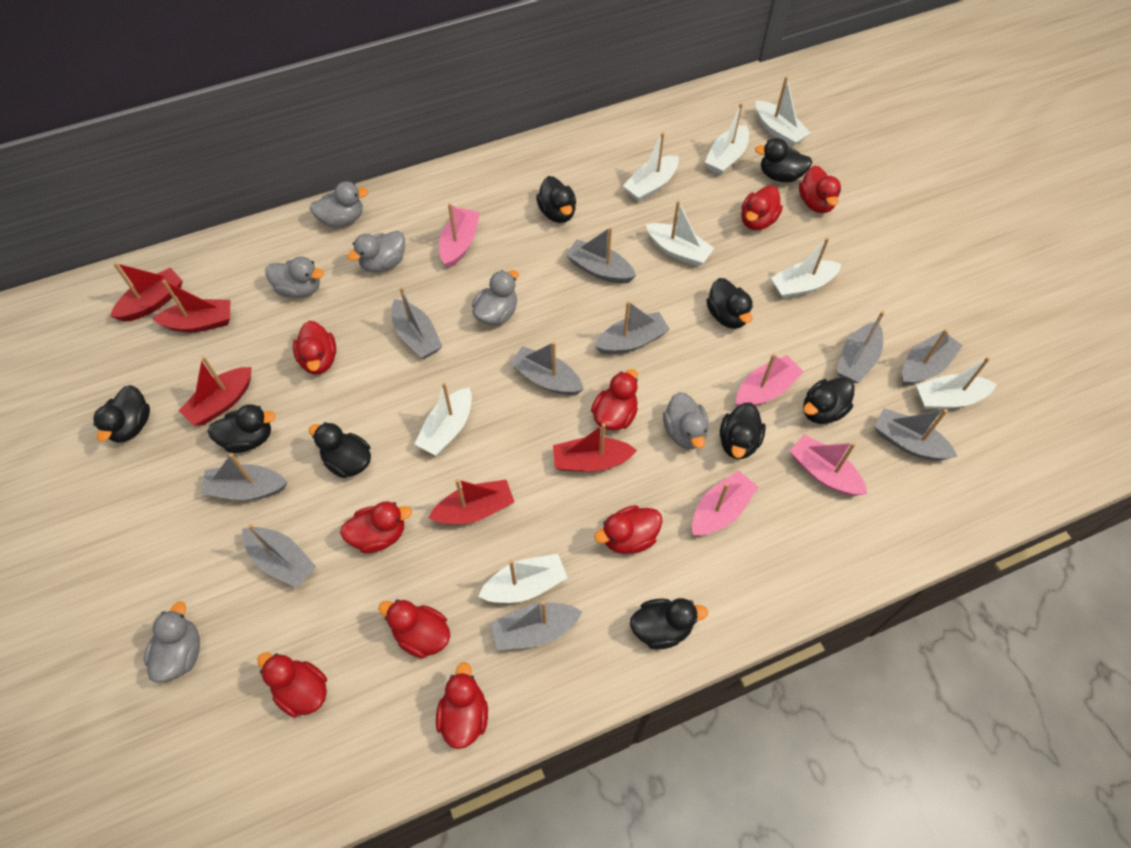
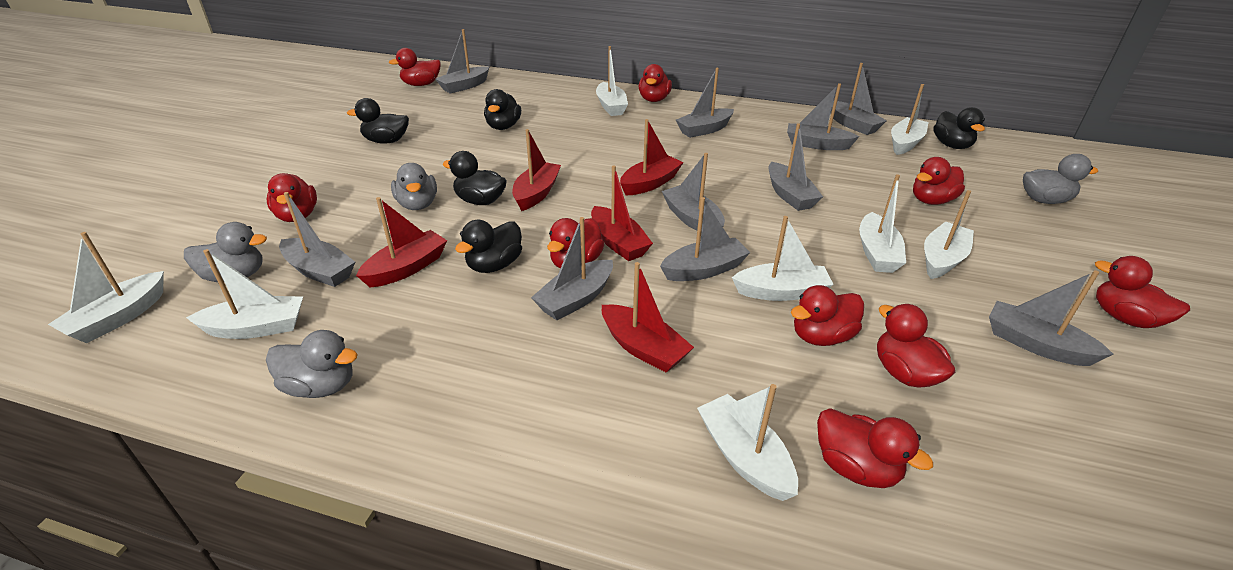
black duck: [93,385,150,443] [207,404,276,453] [309,422,371,478] [536,176,576,223] [630,598,708,650] [706,278,753,329] [720,402,766,459] [755,138,812,182] [803,377,855,424] = 9 -> [347,98,409,144] [442,151,507,205] [455,220,522,273] [484,89,521,130] [933,107,985,149] = 5
grey duck: [144,601,200,682] [265,257,324,298] [310,181,368,228] [348,231,405,272] [472,270,518,326] [663,392,709,449] = 6 -> [184,222,267,282] [266,330,358,398] [391,163,437,210] [1023,154,1098,204] = 4
pink boat: [439,203,480,268] [692,470,758,536] [736,353,804,406] [790,434,867,496] = 4 -> none = 0

